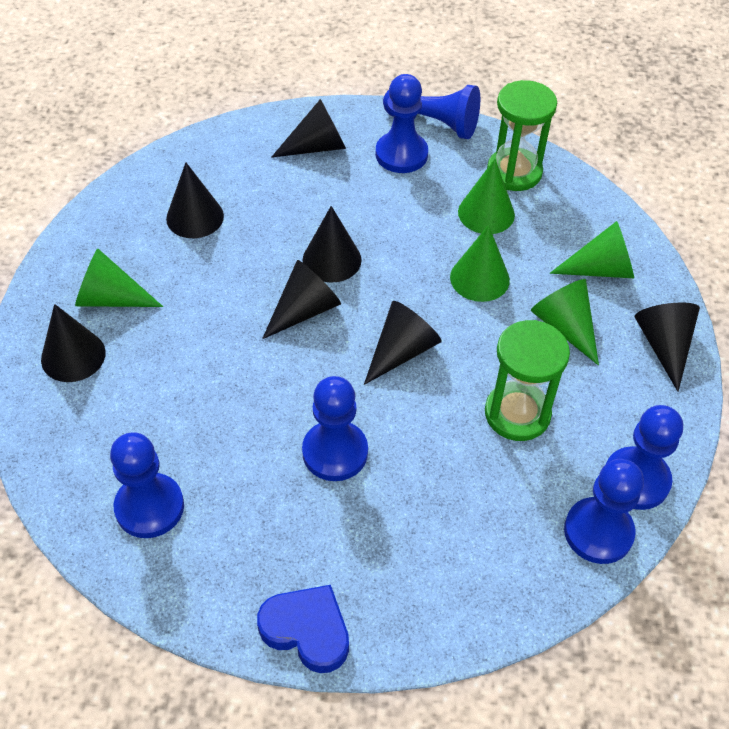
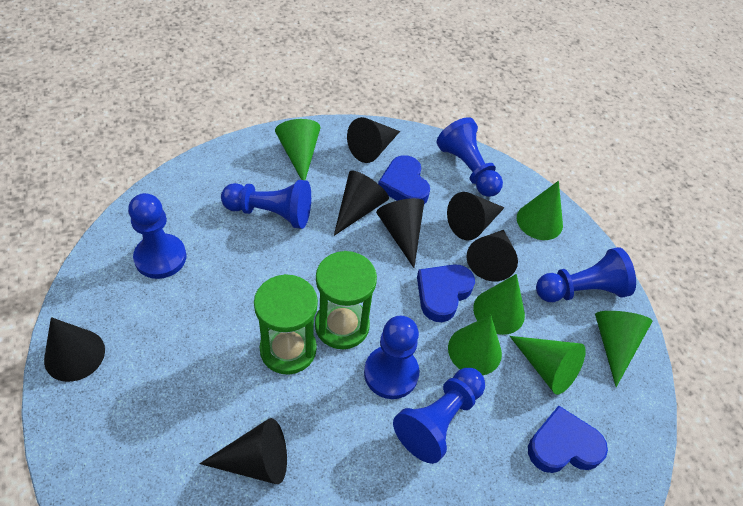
blue heart: [257,585,349,673] = 1 -> [378,155,430,204] [417,264,475,322] [528,405,608,473] = 3
green cone: [75,249,163,307] [450,225,510,302] [458,159,515,234] [531,279,599,366] [550,221,634,278] = 5 -> [275,119,320,180] [448,315,502,375] [473,274,525,335] [510,336,586,395] [517,181,563,240] [595,311,653,387] = 6

